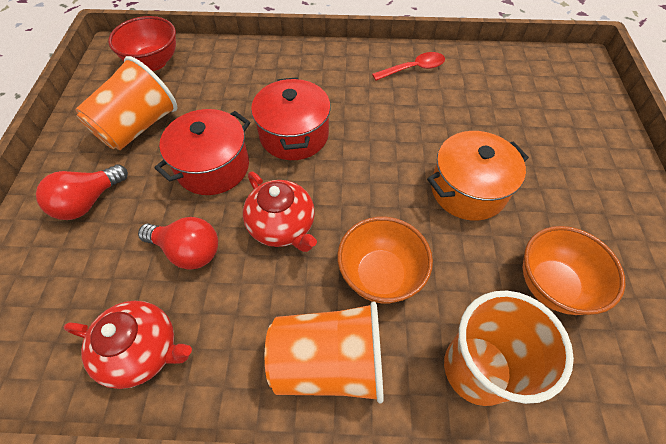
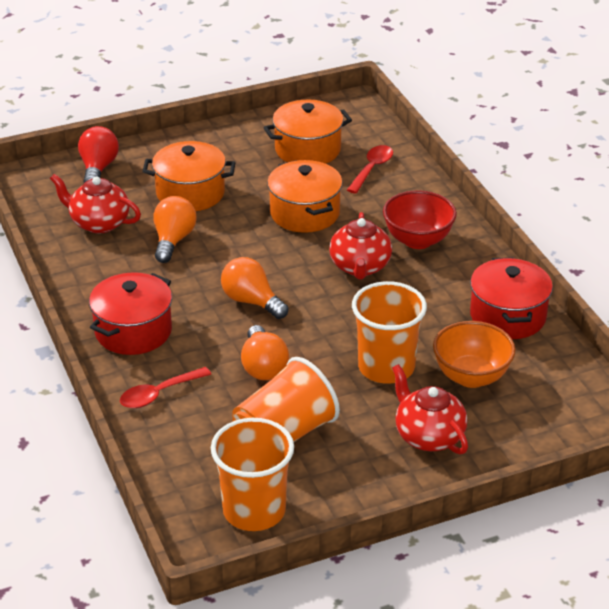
orange bowl: [337,217,433,303] [523,226,625,315] = 2 -> [433,321,516,388] = 1
orange light bulb: none = 0 -> [154,196,197,263] [221,257,289,319] [241,325,289,380] = 3
orange pot: [427,131,529,221] = 1 -> [142,141,235,211] [263,99,352,164] [267,160,343,233] = 3
red light bulb: [36,164,128,220] [138,217,218,270] = 2 -> [78,126,119,183] = 1
red spoon: [372,52,445,81] = 1 -> [120,367,211,408] [347,145,393,194] = 2
red teapot: [64,301,192,389] [243,172,317,252] = 2 -> [50,174,141,234] [329,212,392,279] [392,364,468,454] = 3

